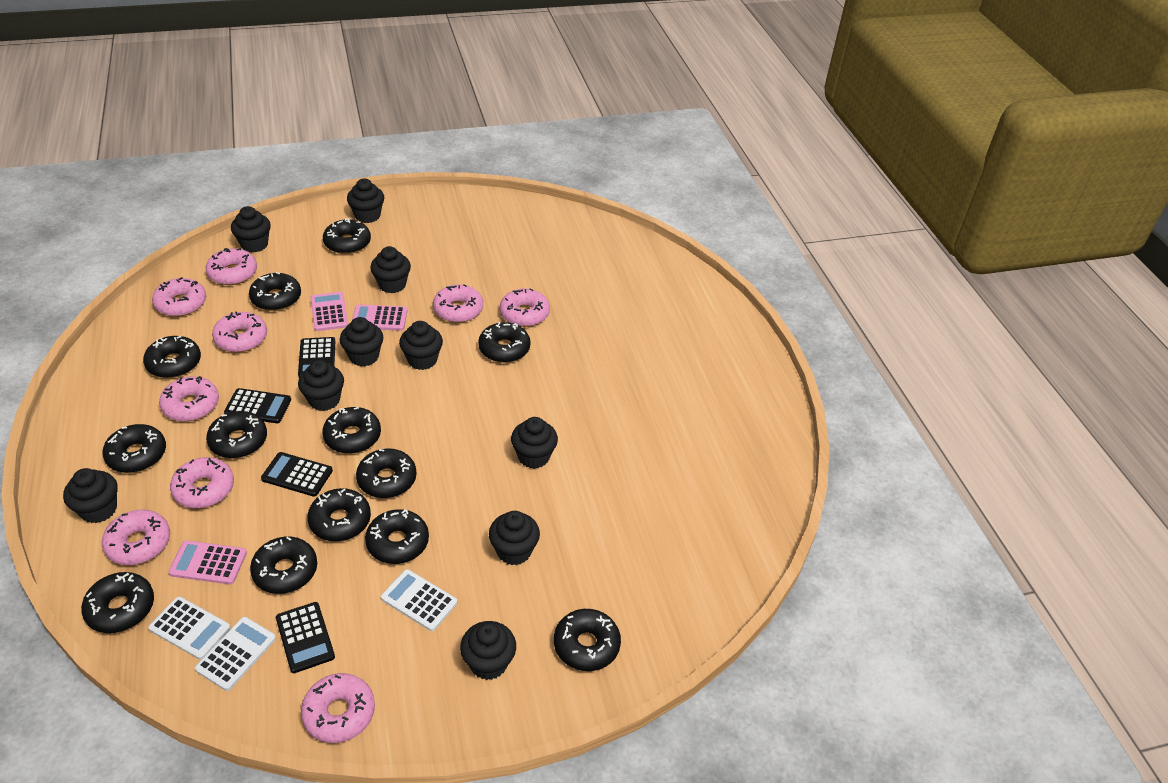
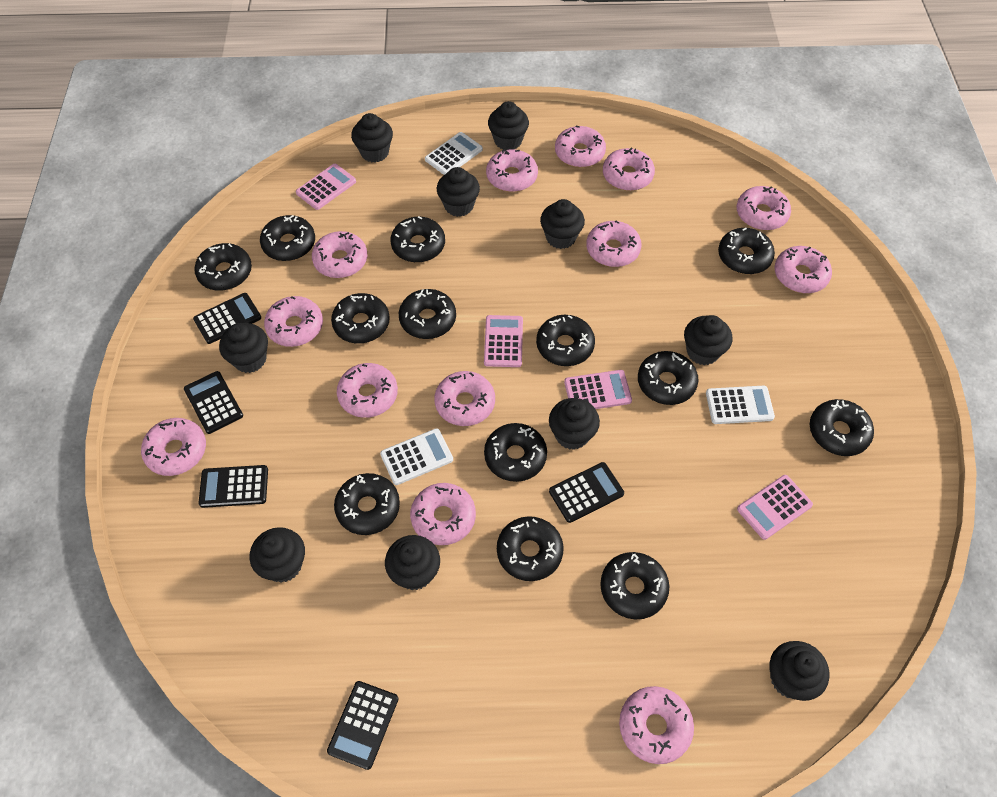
black calculator: [224,388,291,423] [261,452,333,497] [276,602,335,673] [298,337,335,377] = 4 -> [184,371,243,434] [193,293,261,344] [199,465,268,508] [327,681,398,770] [549,462,624,523] = 5
pink calculator: [168,540,247,585] [311,292,348,331] [352,305,407,331] = 3 -> [296,164,356,210] [484,315,523,367] [564,370,632,409] [737,475,813,540] = 4
pink donut: [102,510,170,565] [152,277,206,317] [159,376,219,422] [170,457,234,508] [206,248,257,285] [212,311,267,352] [301,673,375,743] [433,284,483,323] [500,288,550,327] = 9 -> [141,418,206,476] [264,296,323,347] [312,231,367,278] [337,363,398,418] [410,483,476,545] [434,371,495,426] [486,149,538,192] [555,126,606,167] [586,221,641,267] [603,148,655,191] [619,686,694,764] [737,186,791,230] [774,246,832,293] = 13

